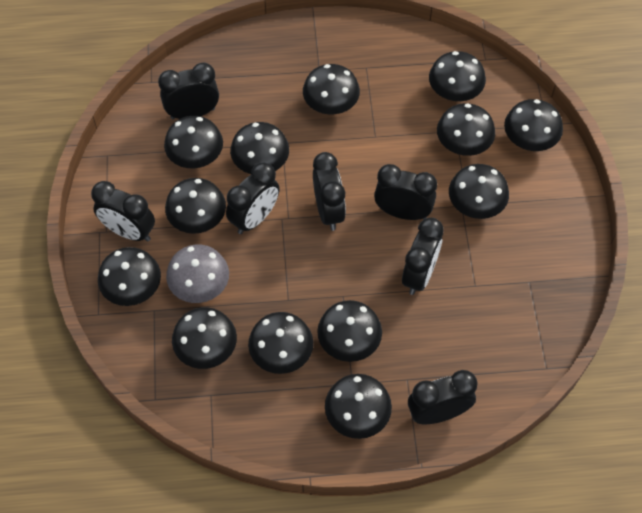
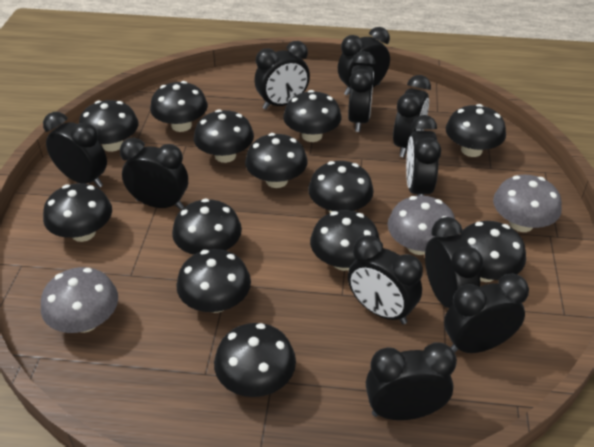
black clock: [91,181,155,242] [158,63,219,119] [226,162,280,234] [313,152,346,231] [374,164,437,220] [402,218,444,295] [408,370,478,424] = 7 -> [43,112,107,188] [120,138,188,210] [254,41,310,110] [338,27,390,96] [348,51,375,132] [348,235,423,324] [366,343,457,420] [393,75,431,157] [406,115,441,196] [425,217,483,308] [444,274,529,353] = 11
grey mushroom: [166,244,229,303] = 1 -> [41,267,118,333] [388,196,455,255] [493,175,562,232] = 3

